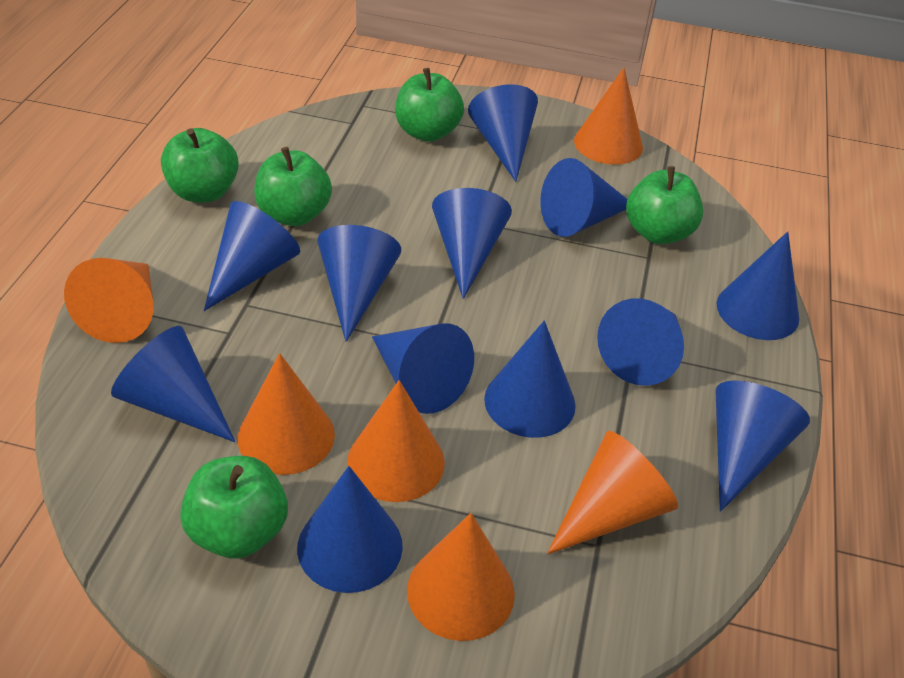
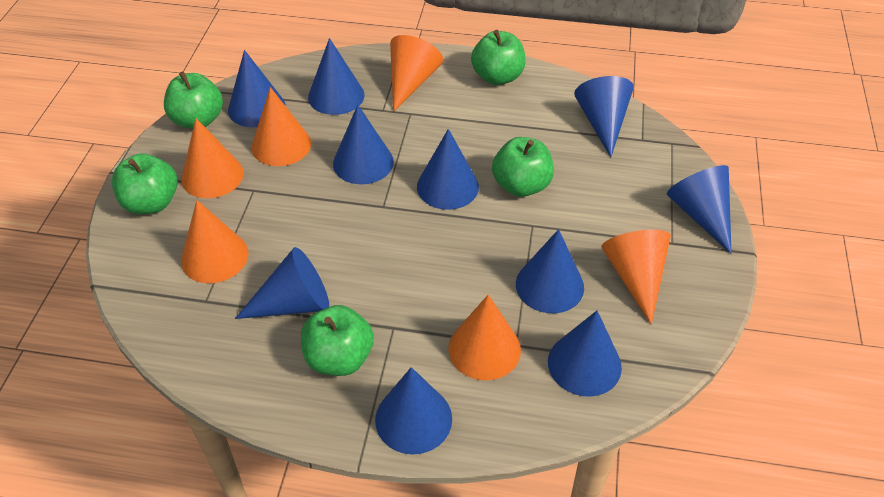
blue cone: [111,326,235,442] [204,201,300,311] [297,466,403,593] [317,225,401,342] [372,324,474,414] [432,188,512,299] [468,84,538,182] [484,321,576,438] [540,158,627,237] [597,298,684,386] [715,381,810,512] [717,231,799,340] = 12 -> [228,50,285,127] [235,247,329,319] [308,38,365,115] [333,105,394,184] [375,367,452,455] [417,129,479,210] [516,229,584,313] [548,310,622,397] [574,76,634,157] [667,165,732,254] = 10

